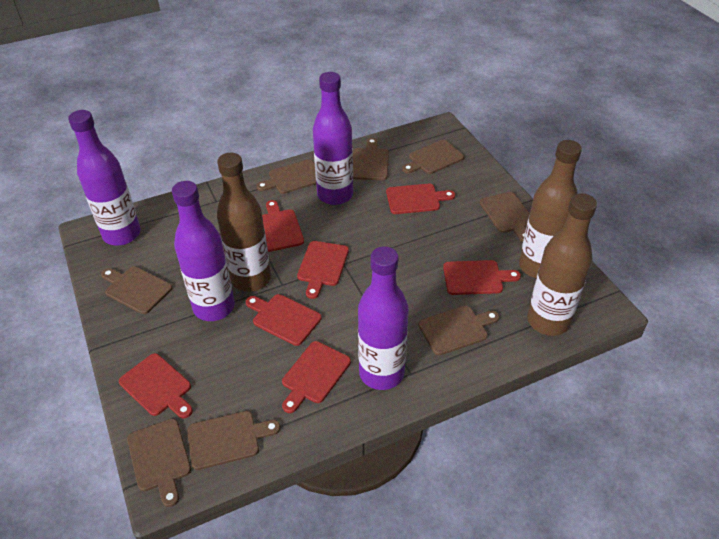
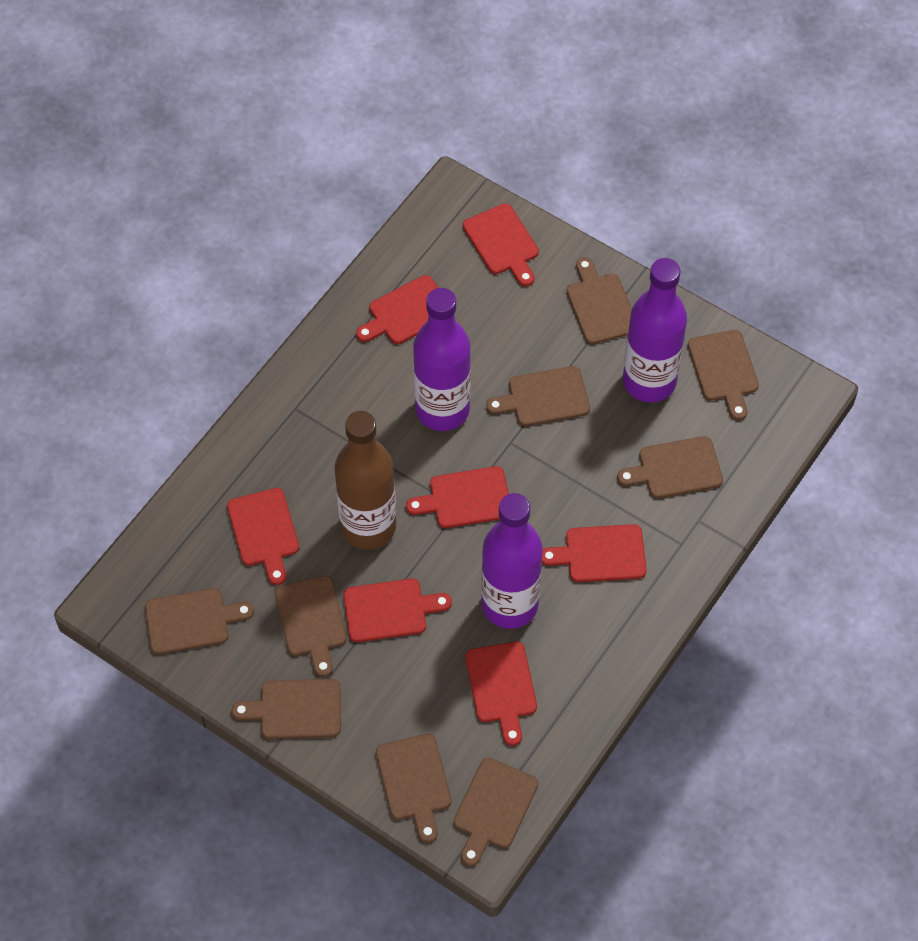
brown bottle: [217,153,271,292] [519,140,582,278] [527,193,597,336] = 3 -> [335,411,396,550] = 1
brown cutting board: [101,267,172,314] [127,419,191,507] [187,411,280,470] [256,159,316,194] [353,138,389,180] [402,140,464,174] [418,306,499,355] [480,192,530,242] = 8 -> [145,588,254,654] [232,679,341,739] [275,576,347,677] [376,734,452,843] [454,758,538,866] [486,366,590,426] [566,257,632,344] [617,436,723,498] [688,330,759,420] = 9
purple bottle: [68,110,141,245] [172,181,235,321] [313,72,353,205] [358,246,409,390] = 4 -> [413,288,471,431] [481,493,543,629] [623,258,687,402] = 3

